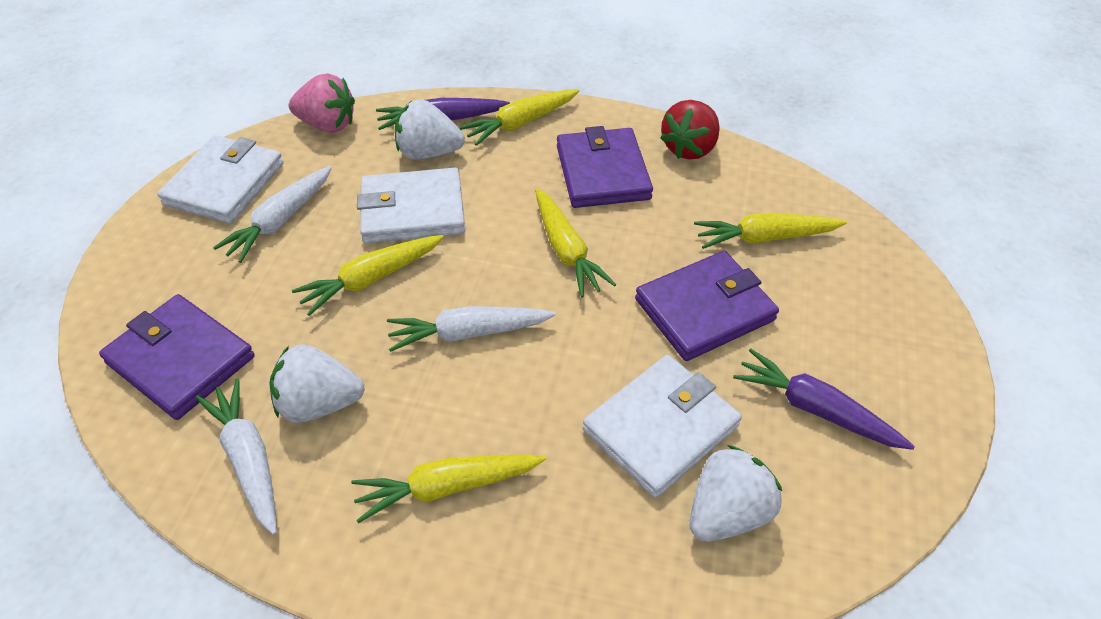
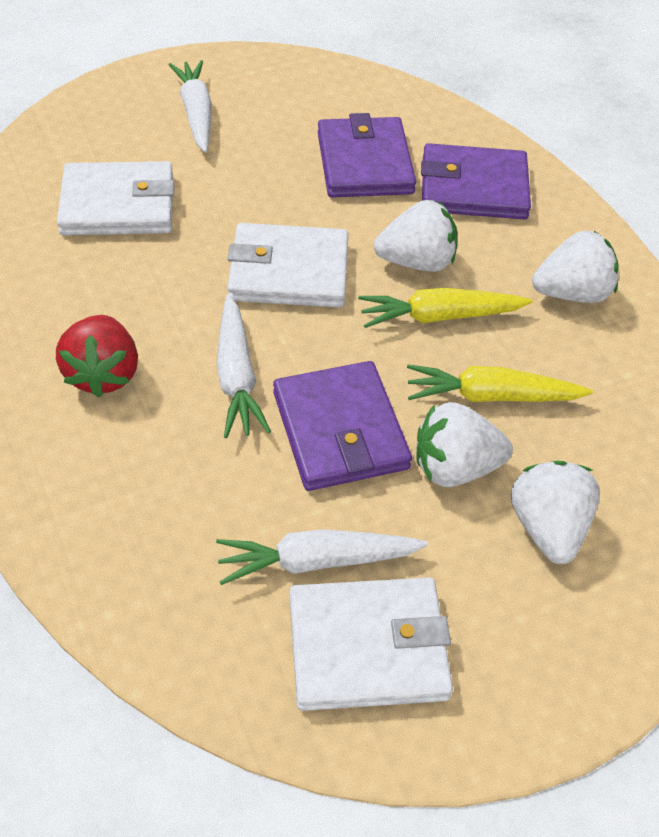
pink strawberry: [289,73,355,133] = 1 -> none = 0
purple carrot: [376,98,510,130] [733,349,915,450] = 2 -> none = 0
white strawberry: [269,344,365,423] [395,99,465,159] [690,445,782,542] = 3 -> [374,200,458,272] [416,402,513,487] [510,461,600,564] [532,231,618,303] = 4
yellow carrot: [292,235,444,316] [351,454,546,523] [459,89,580,146] [535,189,617,297] [694,213,847,249] = 5 -> [358,288,532,328] [407,364,593,402] = 2

